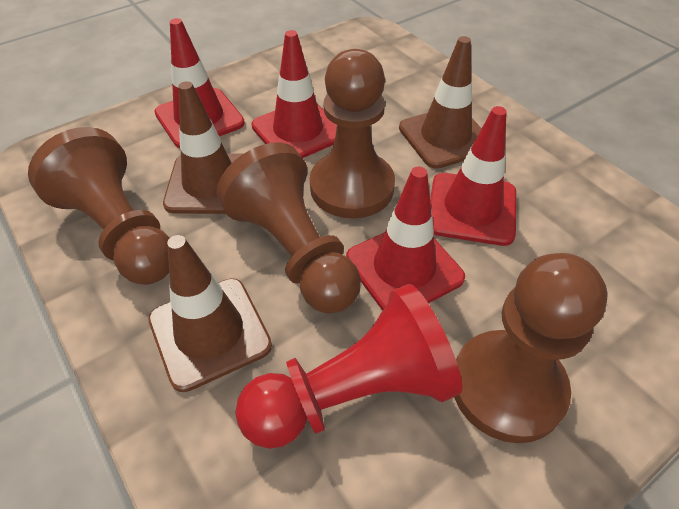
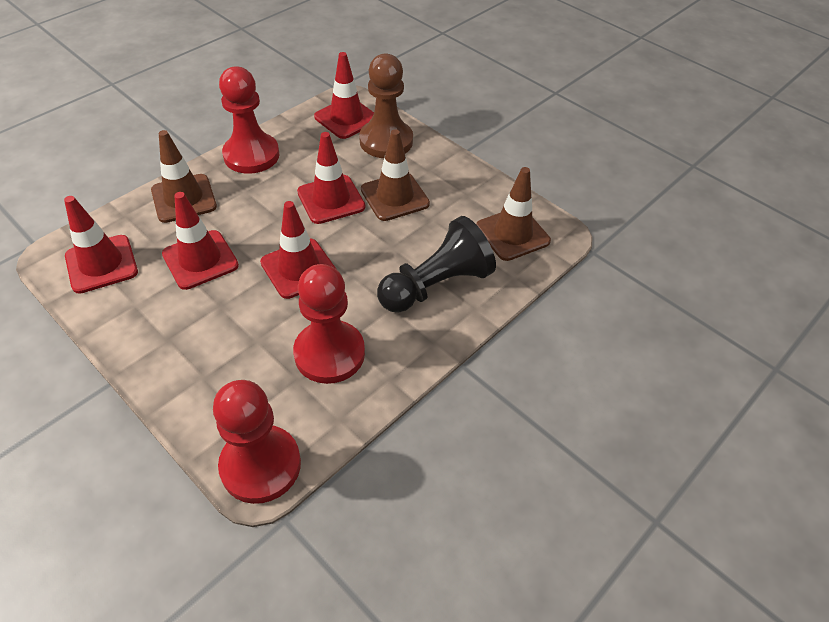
black pawn: none = 0 -> [377,216,496,313] = 1
brown pawn: [28,127,170,285] [216,143,361,314] [310,49,395,219] [454,253,608,443] = 4 -> [359,54,413,158] = 1
red pawn: [235,284,462,449] = 1 -> [213,380,301,504] [219,66,279,174] [293,264,365,384] = 3
red traffic cone: [155,18,245,148] [252,30,337,158] [346,167,465,311] [430,106,516,246] = 4 -> [64,196,138,294] [162,192,239,290] [260,201,337,299] [297,132,365,224] [314,52,374,139] = 5

